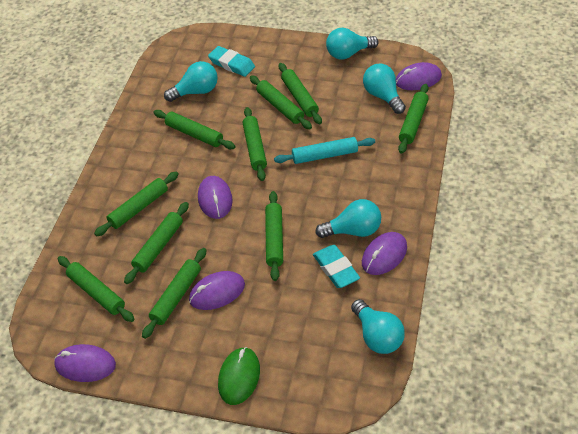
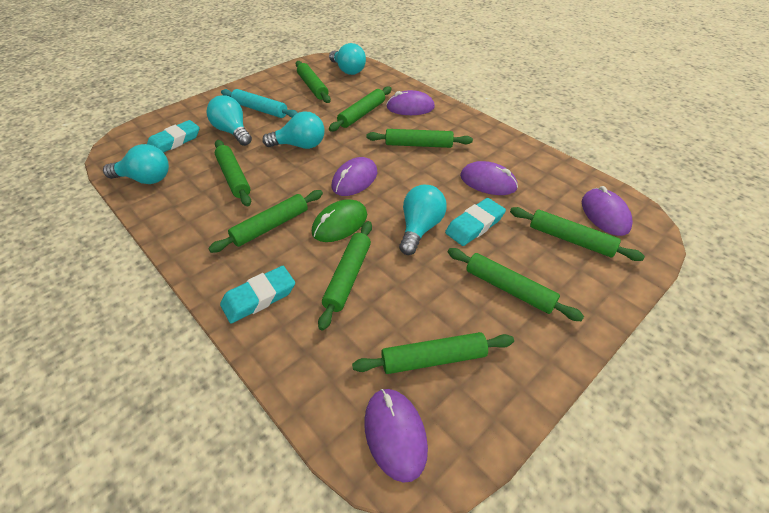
green rolling pin: [58,256,134,322] [94,171,179,236] [124,202,189,284] [142,248,206,339] [153,110,236,149] [243,107,267,181] [250,75,312,129] [265,191,283,281] [279,63,322,124] [398,84,429,154] = 10 -> [208,190,323,253] [215,140,251,206] [296,61,331,103] [318,221,372,331] [329,86,392,131] [352,332,514,374] [366,129,473,148] [448,248,584,321] [510,207,645,261] = 9
turquoise eraser: [208,46,255,77] [313,245,360,288] = 2 -> [147,120,200,153] [220,266,295,324] [445,198,506,246] = 3

